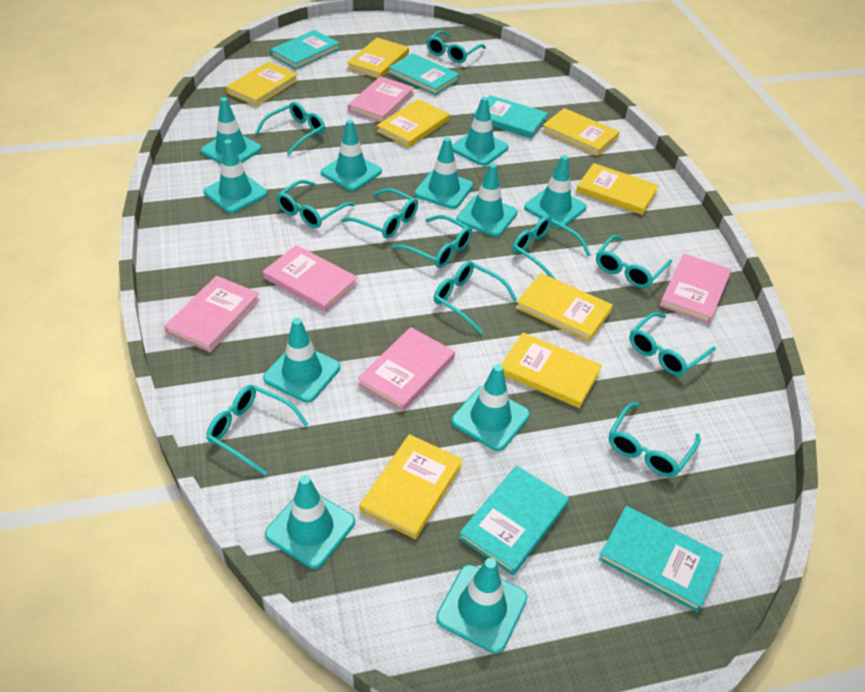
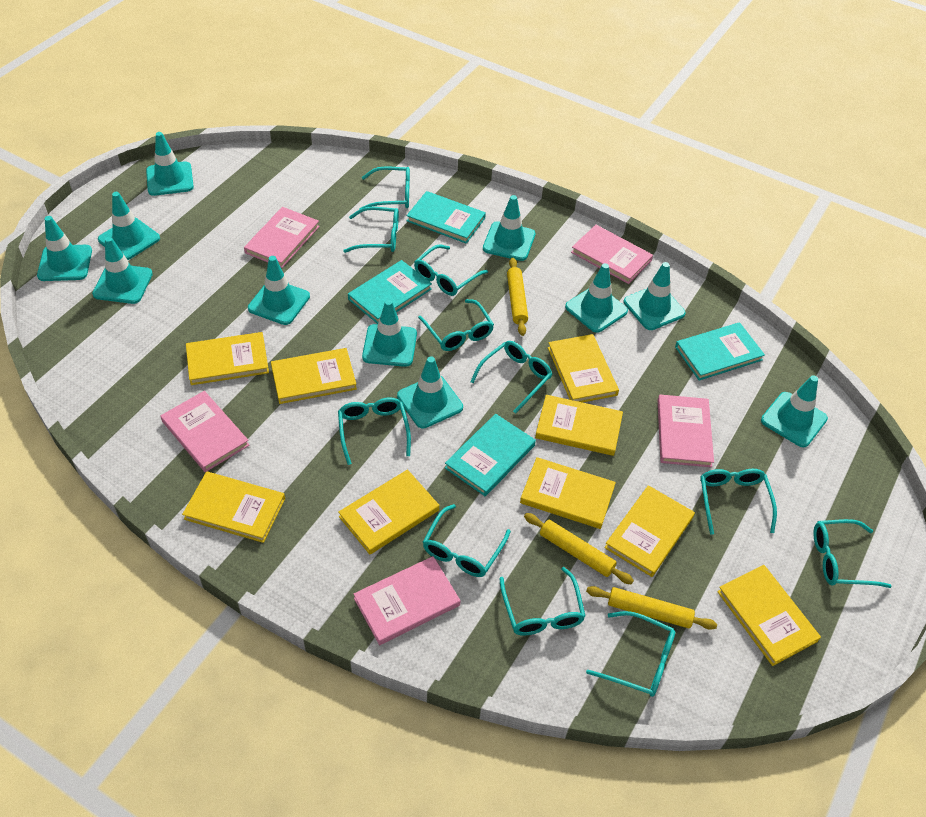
turquoise book: [270,30,340,69] [388,53,460,95] [459,465,569,575] [473,95,548,139] [599,506,723,612] = 5 -> [348,260,432,324] [407,191,486,244] [445,414,536,496] [675,322,765,381] = 4
yellow book: [226,62,298,106] [347,38,409,78] [359,434,463,539] [377,99,450,147] [501,333,602,408] [516,273,613,342] [542,108,620,156] [576,163,659,215] = 8 -> [182,471,285,543] [186,332,269,385] [271,348,357,404] [338,470,439,555] [520,457,616,529] [535,395,623,456] [548,334,619,403] [605,485,695,577] [717,565,821,666] = 9
yellow rolling pin: none = 0 -> [507,258,528,336] [524,513,634,584] [586,586,717,630] = 3

